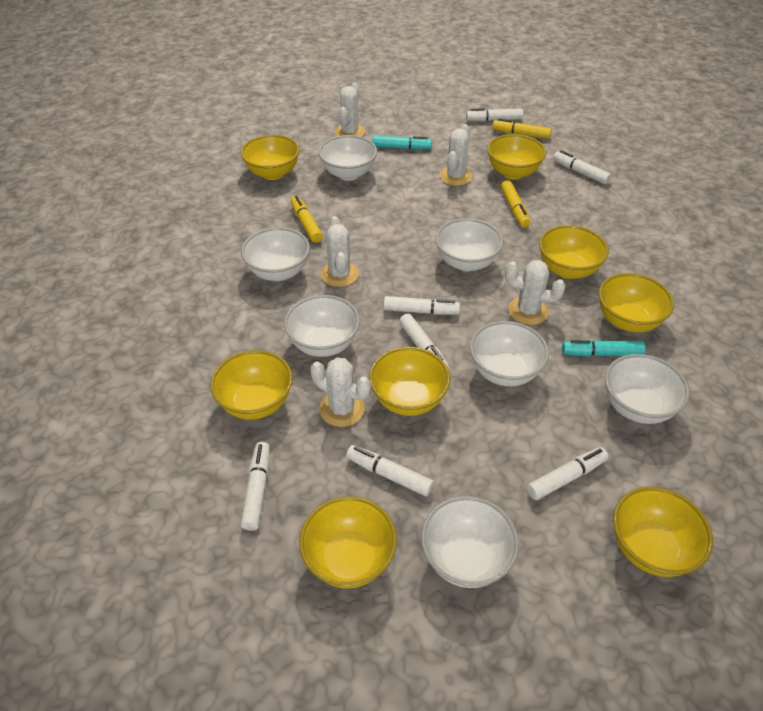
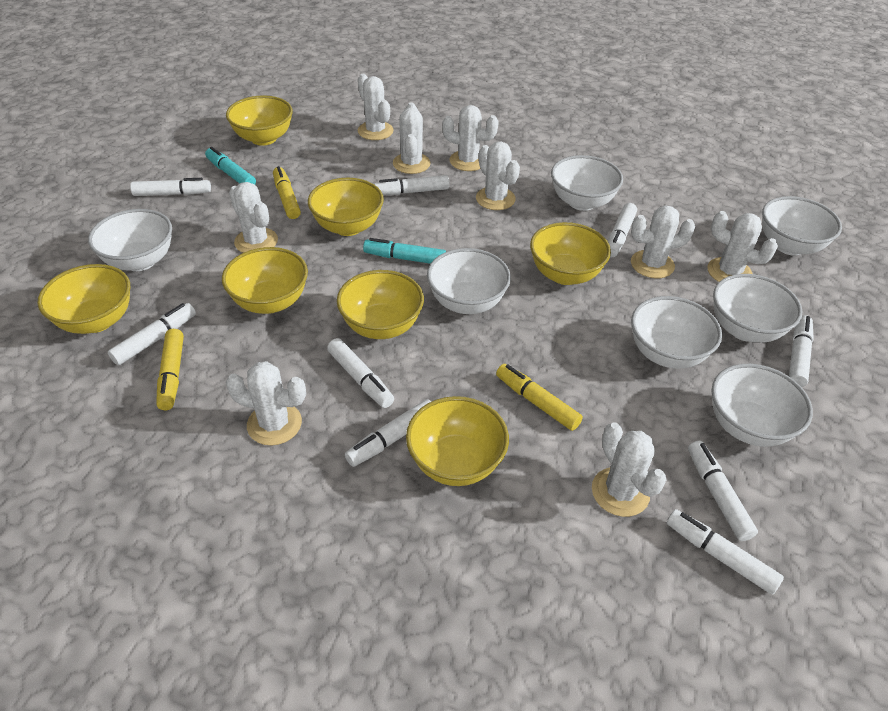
white cactus: [310,358,371,427] [321,216,359,287] [335,83,365,137] [439,124,472,186] [505,260,566,325] = 5 -> [226,361,306,446] [229,182,278,253] [358,74,393,140] [393,102,431,174] [442,105,499,171] [476,142,520,210] [592,422,667,517] [631,205,695,278] [708,211,778,282] = 9
white marker: [241,442,270,531] [346,445,434,496] [383,296,460,315] [399,314,449,370] [466,108,523,121] [527,447,608,500] [553,150,611,184] = 7 -> [108,303,196,365] [130,178,211,196] [327,338,394,408] [345,399,431,467] [374,175,449,195] [608,203,637,257] [667,509,784,595] [688,441,758,541] [789,315,814,387] = 9
yellow bowl: [210,350,293,420] [241,135,300,180] [299,496,397,588] [369,347,450,416] [487,134,546,180] [539,225,609,279] [599,273,674,332] [613,486,713,577] = 8 -> [37,264,130,334] [222,247,308,314] [226,95,293,146] [308,178,384,236] [337,270,424,339] [406,396,509,486] [530,222,611,285] = 7

